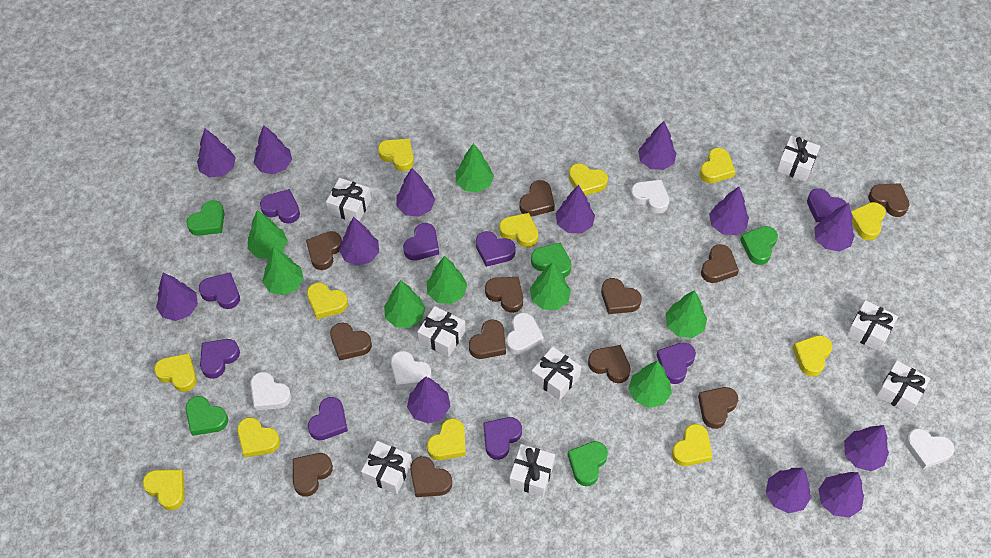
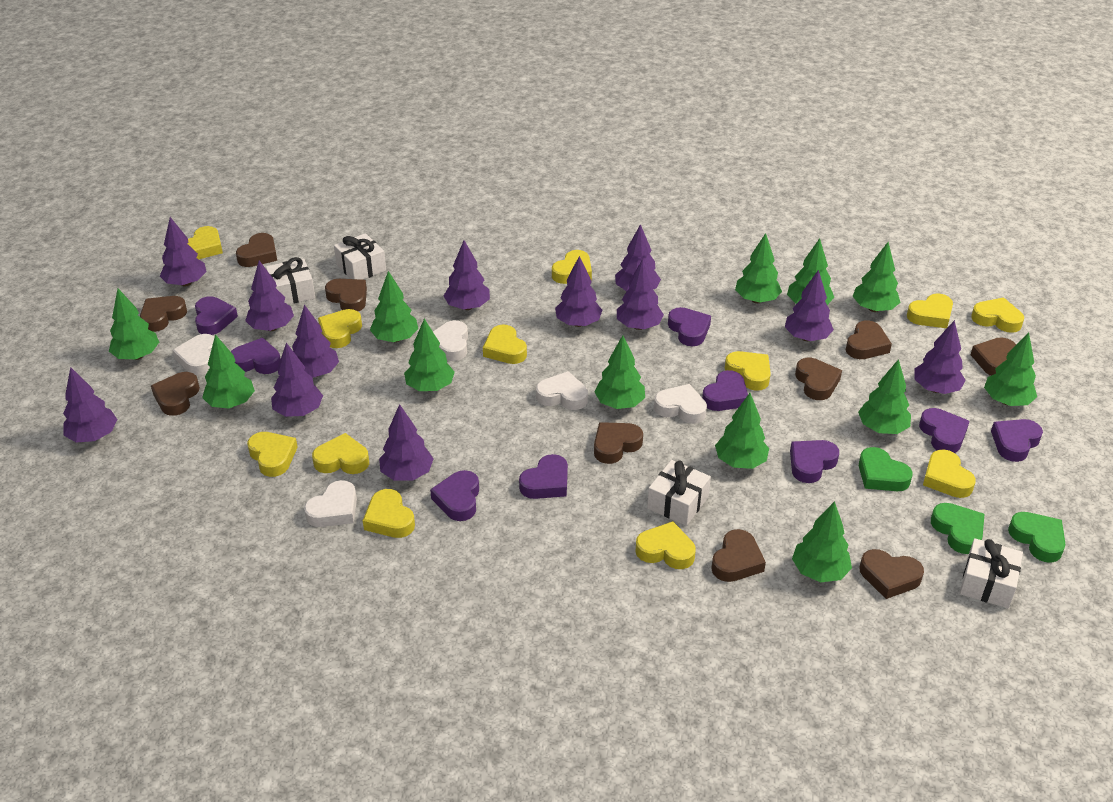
brown heart: [293,453,333,497] [306,231,342,270] [330,323,372,361] [410,456,452,497] [469,319,506,359] [485,277,523,313] [520,180,555,216] [588,345,631,383] [601,278,642,314] [698,387,738,429] [701,244,739,283] [868,183,910,217] = 12 -> [140,296,187,332] [151,372,200,416] [236,233,277,267] [325,279,367,311] [594,422,643,464] [711,529,766,582] [795,358,842,400] [846,320,892,359] [859,549,924,599] [971,337,1016,376] = 10
green heart: [186,200,225,236] [186,396,228,436] [531,242,572,278] [568,441,608,486] [740,226,778,265] = 5 -> [859,447,913,491] [931,503,984,554] [1008,512,1066,563] = 3
green tree: [248,210,288,259] [262,247,303,295] [384,280,425,328] [427,256,467,304] [456,143,494,192] [530,262,571,310] [628,361,672,408] [665,290,707,338] = 8 -> [109,288,159,360] [202,334,255,408] [370,271,418,342] [404,319,455,391] [594,335,645,409] [715,393,769,469] [735,233,782,303] [787,238,834,305] [792,501,852,582] [853,242,900,312] [858,359,911,434] [984,333,1037,406] = 12
purple tree: [156,273,198,321] [197,129,236,178] [254,125,292,174] [339,217,379,266] [396,168,435,217] [407,376,450,424] [556,185,595,234] [638,121,677,170] [709,187,749,235] [766,468,811,513] [814,203,855,252] [818,472,864,518] [844,425,889,471] = 13 -> [63,367,118,443] [160,217,207,287] [245,261,294,331] [271,343,323,417] [292,305,339,378] [379,404,434,481] [444,240,490,310] [555,256,603,327] [615,224,661,291] [617,259,664,330] [785,270,834,341] [914,320,966,394] = 12
white gift: [326,178,371,222] [361,441,412,494] [417,306,466,357] [509,444,555,497] [531,346,581,400] [777,136,820,182] [846,300,898,352] [876,360,931,414] = 8 -> [266,257,315,305] [334,233,386,280] [647,460,711,526] [960,538,1023,608] = 4

